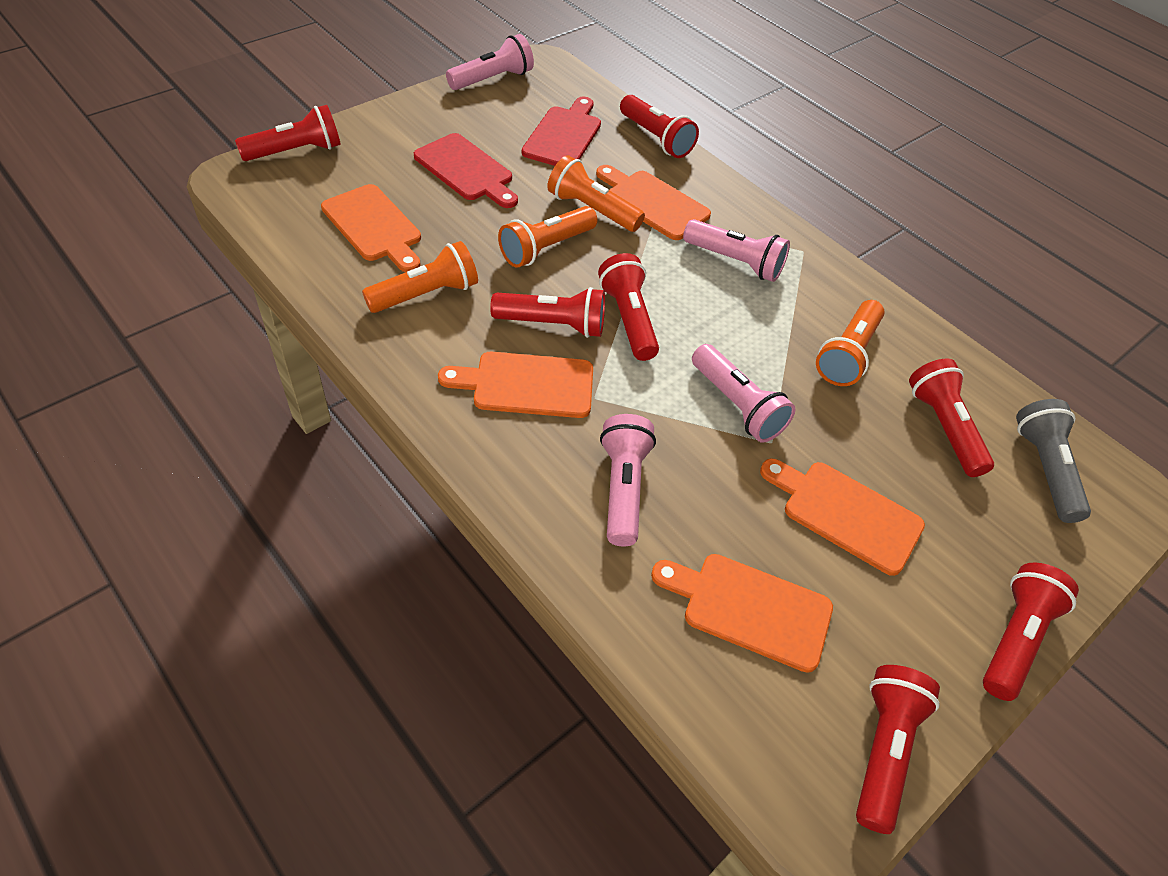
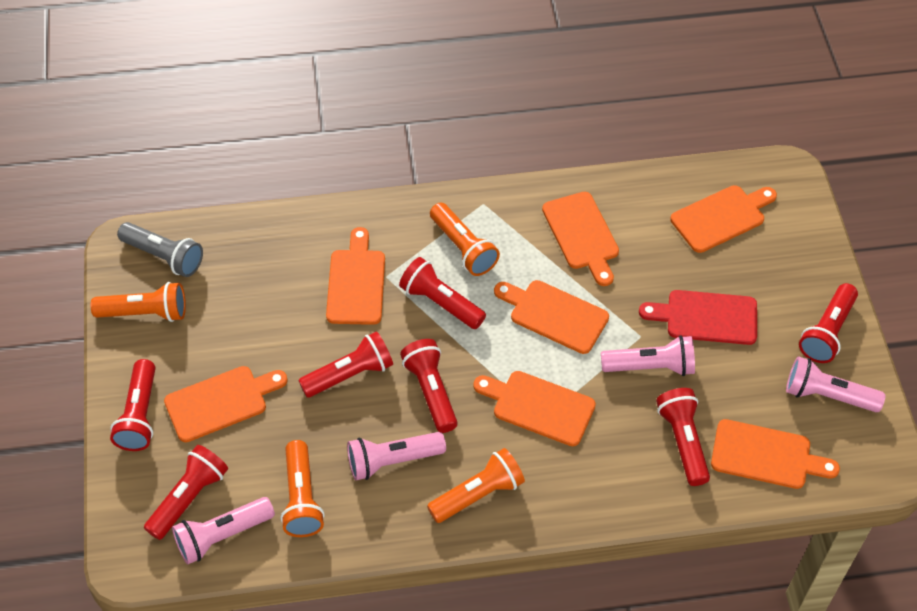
orange cutting board: [321,184,421,272] [438,352,593,418] [596,165,711,240] [651,554,833,673] [760,458,925,576] = 5 -> [164,366,288,442] [326,227,385,325] [473,371,596,446] [494,280,609,354] [542,192,619,286] [670,185,777,253] [711,419,840,489] = 7
red cutting board: [414,133,518,208] [522,96,601,166] = 2 -> [639,290,757,345] = 1

